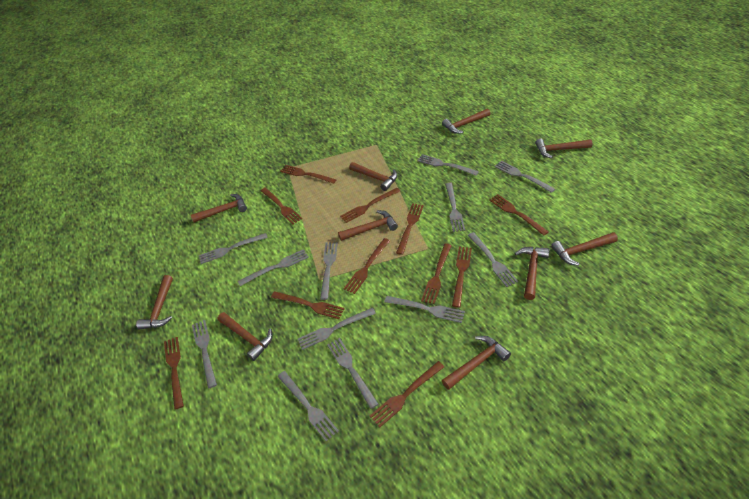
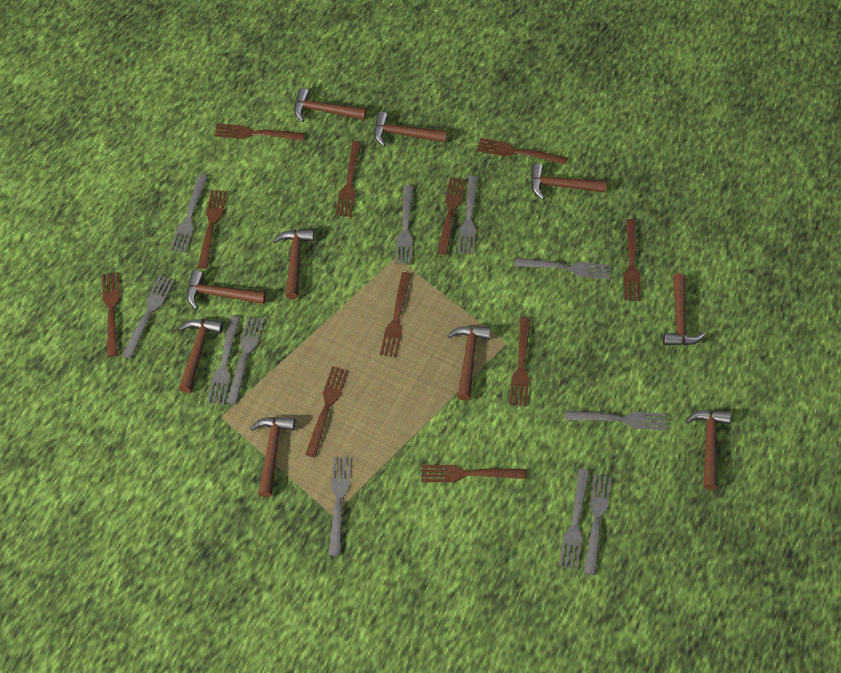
grey fork: [192,320,217,388] [199,233,268,264] [238,249,309,286] [277,371,339,441] [298,308,376,350] [320,242,338,300] [327,338,378,409] [384,296,465,323] [417,154,479,175] [445,182,465,232] [468,232,518,287] [494,161,555,193] = 12 -> [122,275,175,359] [170,175,208,253] [207,315,240,405] [226,316,264,404] [329,457,351,556] [395,185,414,265] [457,175,478,254] [515,258,611,279] [559,469,590,570] [565,411,668,430] [584,474,612,575] = 11

